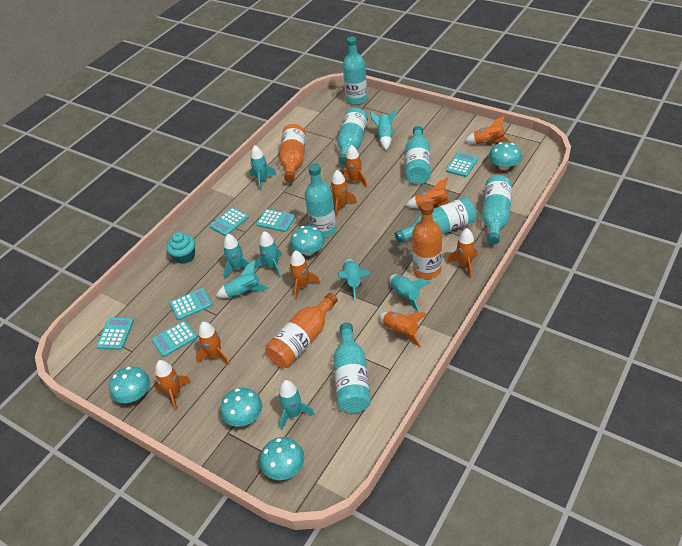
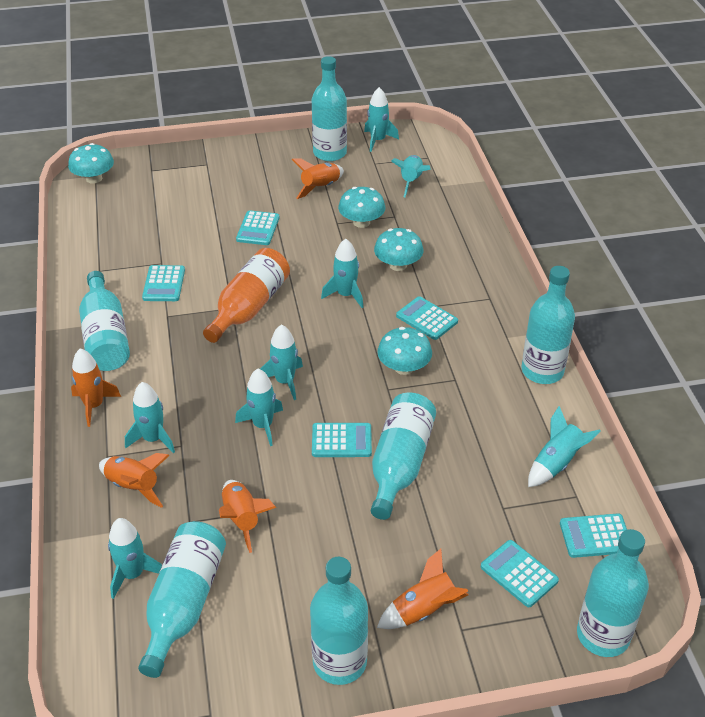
orange bottle: [265,293,338,368] [279,124,306,182] [412,202,442,279] = 3 -> [203,248,290,343] = 1
orange rocket: [155,360,191,410] [196,322,230,365] [289,250,320,299] [330,170,357,217] [343,145,367,187] [379,312,427,347] [405,177,451,208] [447,228,478,278] [464,116,511,144] = 9 -> [71,348,121,427] [99,453,170,508] [219,480,276,553] [292,158,344,199] [377,549,469,629] = 5
turquoise cupcake: [166,232,195,264] = 1 -> none = 0
turquoise mushroom: [109,366,150,403] [220,388,262,427] [260,437,304,480] [290,226,325,256] [489,142,522,170] = 5 -> [68,143,114,184] [338,187,385,228] [374,228,423,271] [377,327,432,375] = 4

